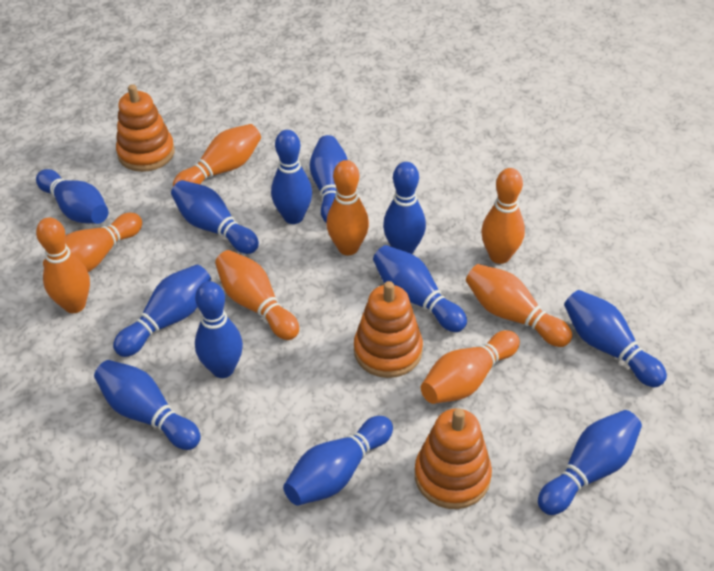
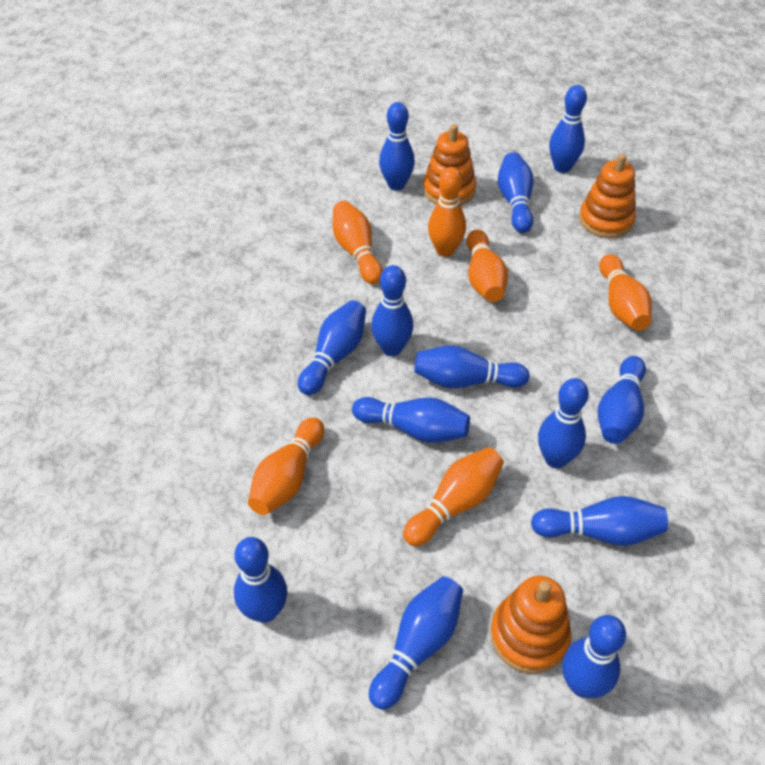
blue bowling pin: [36,169,108,224] [94,360,201,450] [113,264,211,357] [171,180,259,254] [195,281,243,378] [271,130,312,224] [283,416,393,506] [310,135,348,223] [373,245,467,332] [383,162,426,254] [538,410,642,515] [564,290,667,387] = 12 -> [234,537,287,623] [298,300,366,395] [352,397,470,443] [369,576,463,710] [371,265,414,356] [379,102,415,191] [414,345,529,388] [498,152,534,233] [531,496,668,546] [538,378,589,468] [549,85,587,173] [562,615,626,698] [598,356,646,444] = 13
orange bowling pin: [36,217,90,313] [43,213,142,272] [173,124,261,186] [215,250,299,340] [326,160,369,255] [421,330,520,404] [466,264,572,347] [481,168,525,264] = 8 -> [248,418,324,515] [333,201,383,284] [403,447,504,546] [428,167,466,257] [466,230,508,302] [599,254,652,331] = 6

